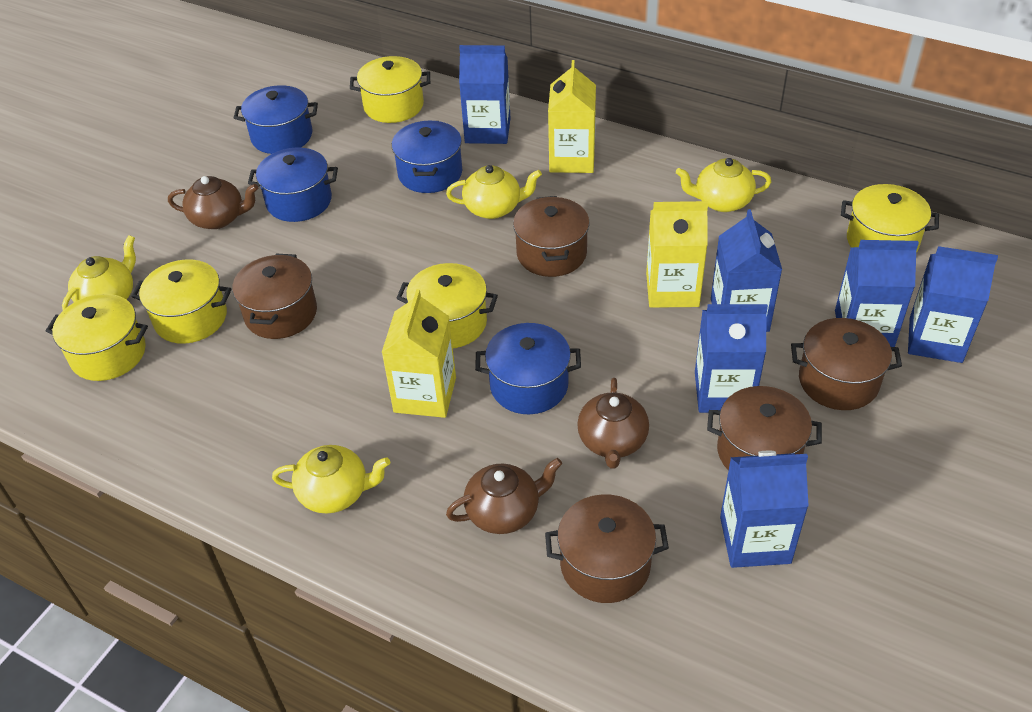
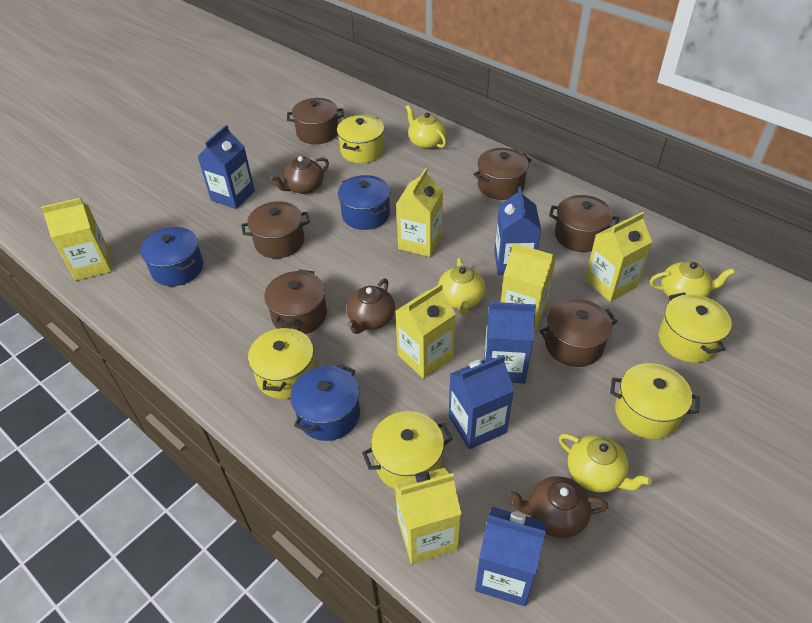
blue carton: [459,45,511,144] [695,304,768,413] [711,209,782,332] [720,451,809,568] [835,240,919,347] [908,246,998,363] = 6 -> [197,125,255,209] [449,355,514,449] [475,507,546,606] [484,302,536,384] [494,187,541,275] = 5
blue pot: [234,85,318,154] [248,147,338,222] [392,121,462,193] [475,323,581,414] = 4 -> [140,227,203,286] [290,364,360,441] [338,175,390,230] = 3
brown pot: [232,253,317,339] [513,196,590,277] [545,494,669,603] [707,386,822,471] [791,318,902,410] = 5 -> [241,201,310,258] [264,269,327,334] [287,98,344,144] [473,148,532,200] [540,298,618,367] [549,195,619,252] = 6
yellow carton: [382,289,456,418] [548,60,596,173] [646,201,708,308] = 3 -> [41,198,112,281] [394,468,461,564] [395,283,455,379] [396,168,443,257] [501,243,555,331] [585,212,652,302] = 6

